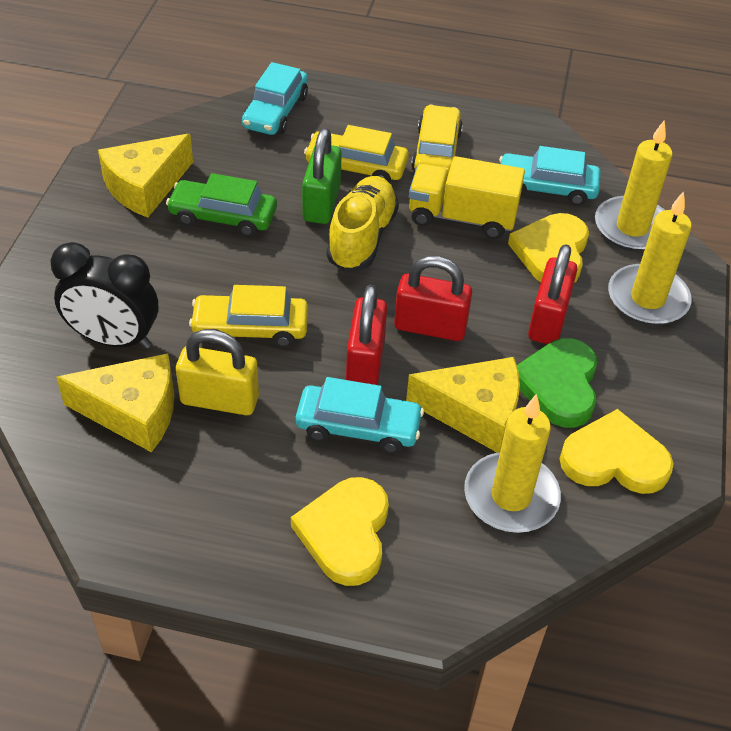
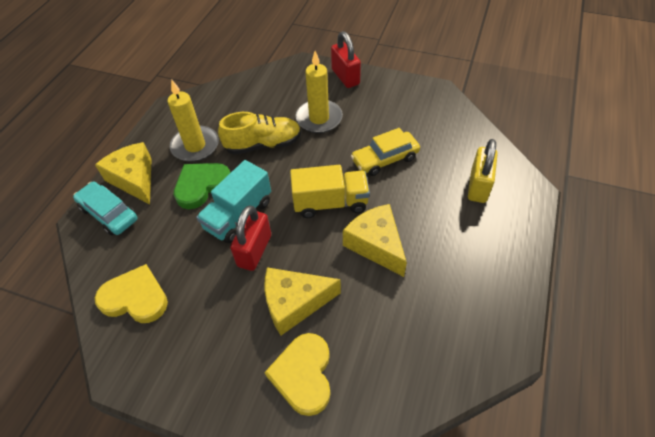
black clock: [50,242,158,349] = 1 -> none = 0
green car: [166,173,277,237] = 1 -> none = 0
green padlock: [302,128,342,224] = 1 -> none = 0
red padlock: [346,285,387,385] [394,256,472,341] [528,244,577,344] = 3 -> [230,205,271,271] [331,31,361,88] = 2
turquoise car: [242,62,308,135] [296,377,424,453] [499,146,601,206] = 3 -> [73,181,138,235] = 1
turquoise truck: none = 0 -> [196,160,271,243] = 1
yellow candle: [464,394,561,533] [595,120,673,251] [608,191,692,325] = 3 -> [168,79,219,162] [295,51,343,133] = 2
yellow car: [189,285,308,347] [304,125,409,183] [411,105,463,174] = 3 -> [351,128,420,176] = 1
yellow heart: [291,477,389,586] [508,213,589,283] [560,409,673,494] = 3 -> [95,264,168,323] [264,333,331,416] = 2

